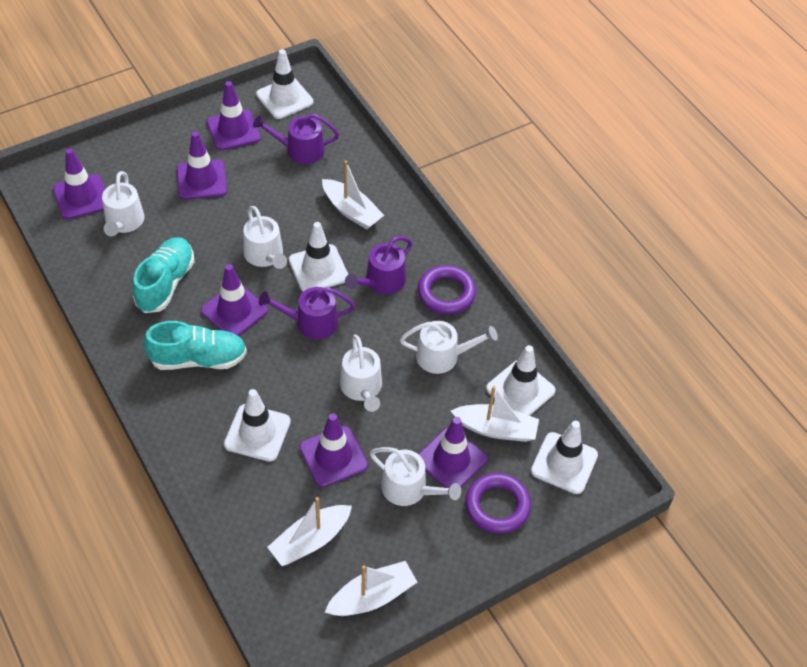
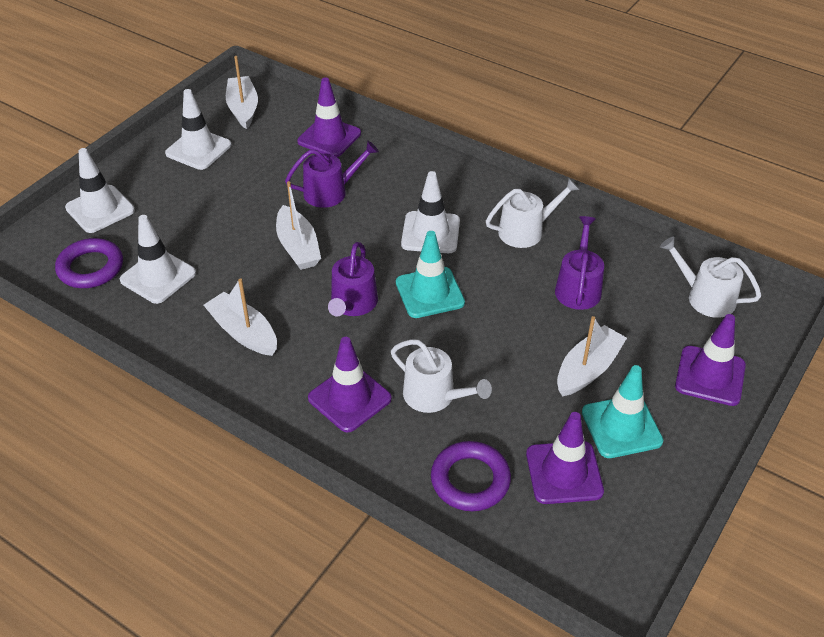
purple traffic cone: [53,148,105,219] [177,131,227,200] [201,264,268,336] [207,81,261,150] [299,413,368,487] [419,417,488,488] = 6 -> [297,77,361,157] [308,337,392,433] [526,412,604,504] [675,314,746,406] = 4
turquoise shoe: [132,237,194,313] [143,321,247,370] = 2 -> none = 0
turquoise traffic cone: none = 0 -> [396,231,465,318] [582,365,663,458] = 2
white traffic cone: [224,389,291,462] [256,49,313,119] [289,222,348,292] [486,345,556,416] [531,421,598,494] = 5 -> [65,148,135,233] [120,215,196,304] [165,89,231,170] [401,171,460,253] = 4
white watering can: [102,171,145,236] [243,206,287,269] [340,334,382,412] [370,447,461,506] [400,321,498,374] = 5 -> [391,339,492,413] [486,178,580,248] [660,236,761,318] = 3

